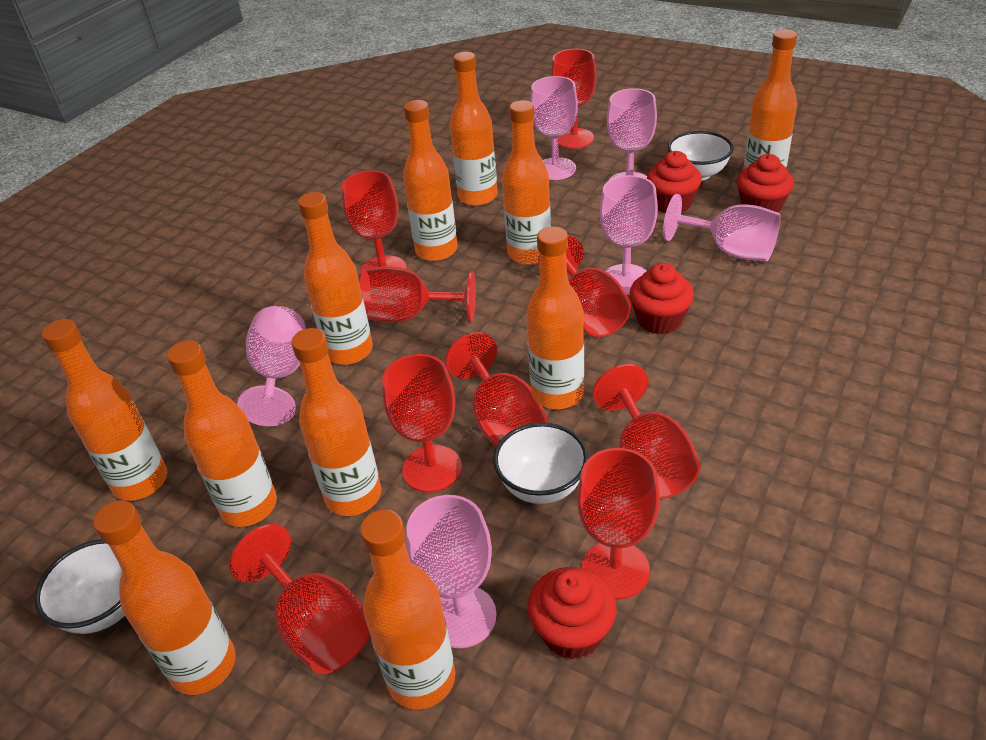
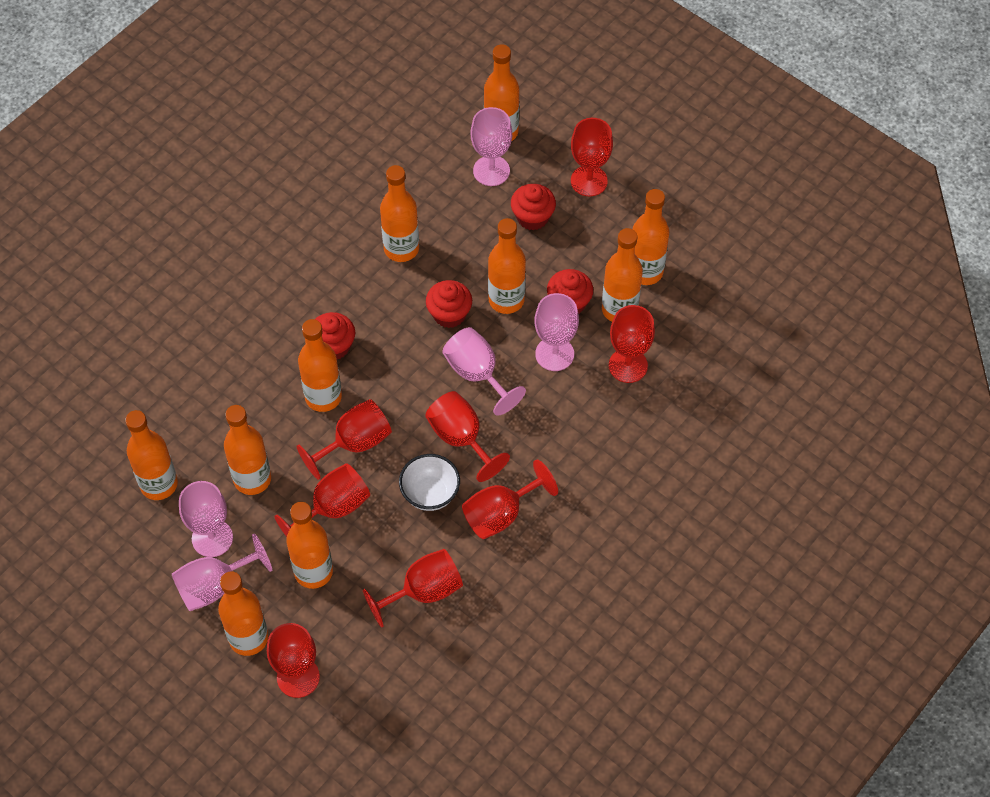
orange bottle: [42,319,167,501] [93,500,236,695] [167,340,277,527] [291,328,381,516] [298,192,373,365] [360,510,455,709] [403,100,458,261] [450,52,498,206] [502,100,551,265] [526,227,584,409] [743,29,797,170] = 11 -> [125,410,178,500] [218,571,268,656] [224,405,271,495] [286,502,333,589] [298,319,342,412] [380,165,419,262] [484,44,519,141] [488,218,526,314] [602,228,643,322] [633,189,669,285] = 10
pink goblet: [237,306,306,426] [406,495,497,648] [530,76,578,180] [600,175,658,295] [607,88,657,180] [663,194,780,261] = 6 -> [172,534,272,611] [179,481,233,557] [443,327,526,416] [471,107,512,186] [535,293,579,371] = 5
red goblet: [229,524,370,674] [341,171,407,274] [359,267,476,322] [382,354,462,492] [445,332,547,447] [538,236,631,337] [551,49,596,149] [577,448,660,600] [593,364,700,499] = 9 -> [267,623,320,698] [274,463,370,537] [296,399,392,480] [363,549,463,628] [425,391,510,482] [462,460,558,539] [571,118,613,196] [609,305,655,383] = 8
white bowl: [34,539,125,634] [493,422,588,504] [668,131,733,181] = 3 -> [399,454,460,511] = 1

